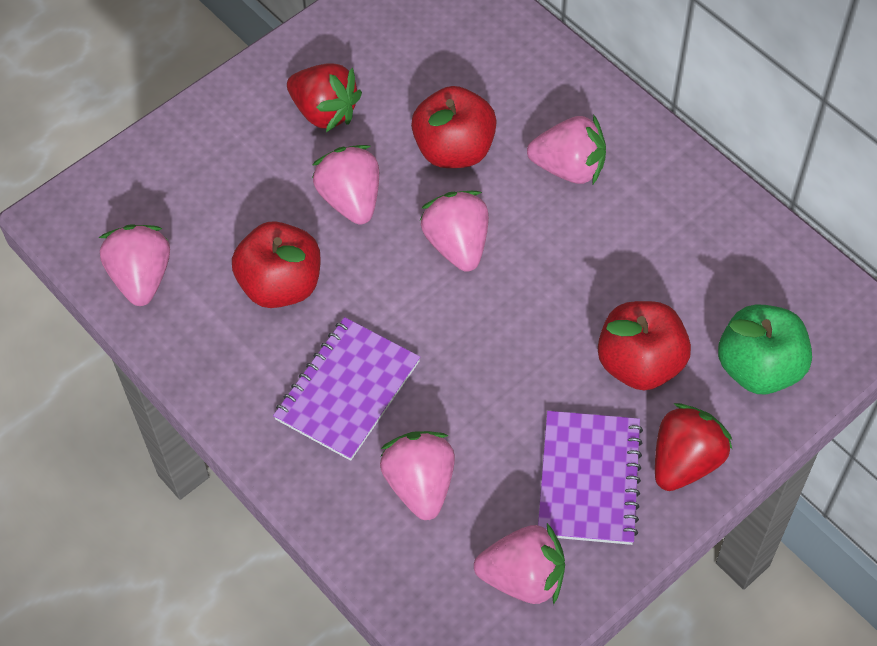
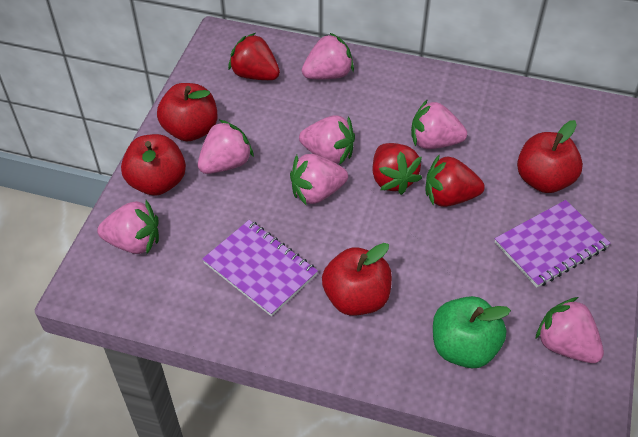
pink strawberry: [99,225,170,306] [312,145,379,225] [380,431,455,520] [420,191,489,272] [474,523,565,605] [527,114,606,184] = 6 -> [97,200,159,254] [198,120,254,174] [290,154,348,206] [299,115,355,165] [302,32,354,79] [411,99,467,149] [535,297,604,363] = 7
red apple: [232,221,321,308] [411,86,497,168] [598,301,691,390] = 3 -> [121,134,186,196] [157,83,217,141] [322,243,392,316] [517,120,583,193] = 4
red strawberry: [287,63,362,132] [655,403,732,491] = 2 -> [228,33,280,80] [372,143,422,195] [426,154,485,207] = 3

